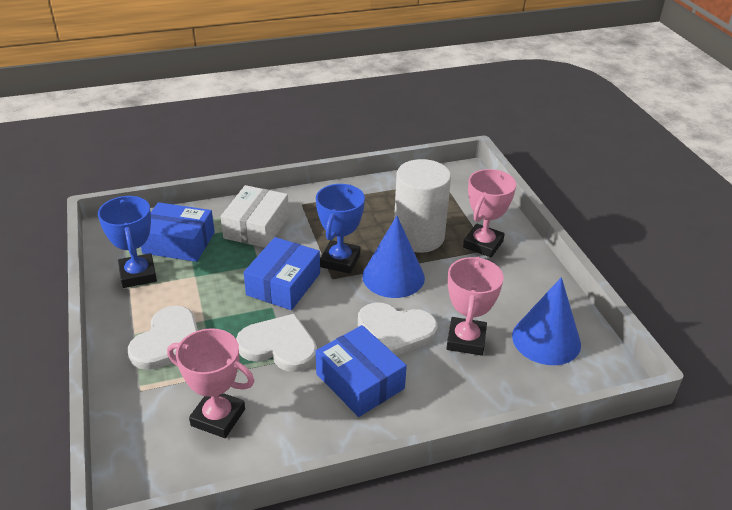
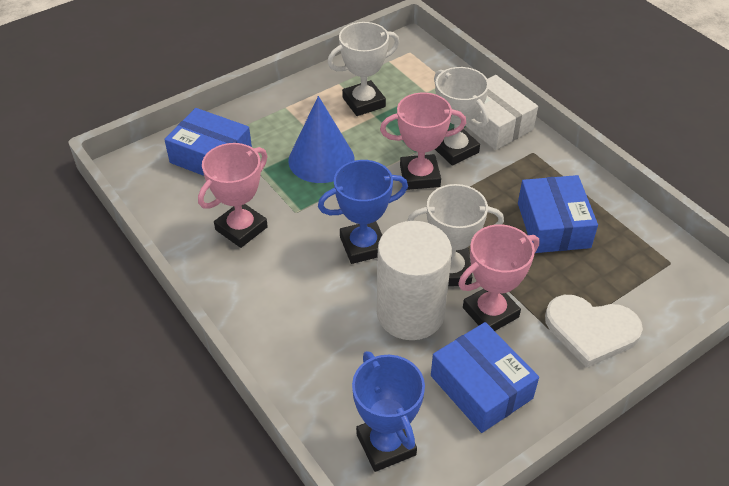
blue cone: [362,216,425,298] [512,277,581,365] = 2 -> [288,96,355,183] = 1
white heart: [128,306,198,370] [236,313,317,372] [358,302,438,356] = 3 -> [545,295,643,368] = 1
white trophy: none = 0 -> [328,22,400,116] [407,184,504,286] [434,67,489,166] = 3

